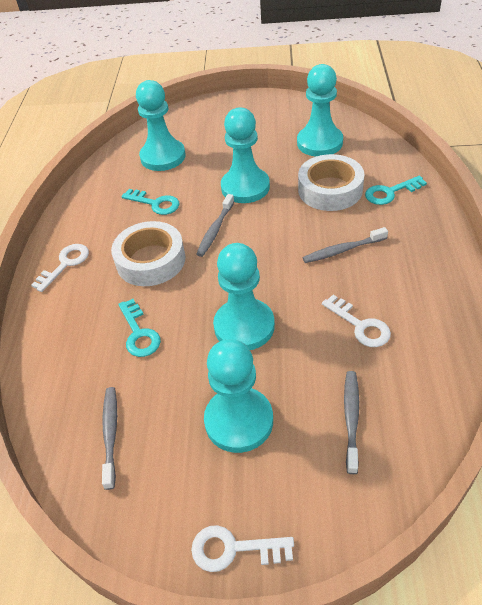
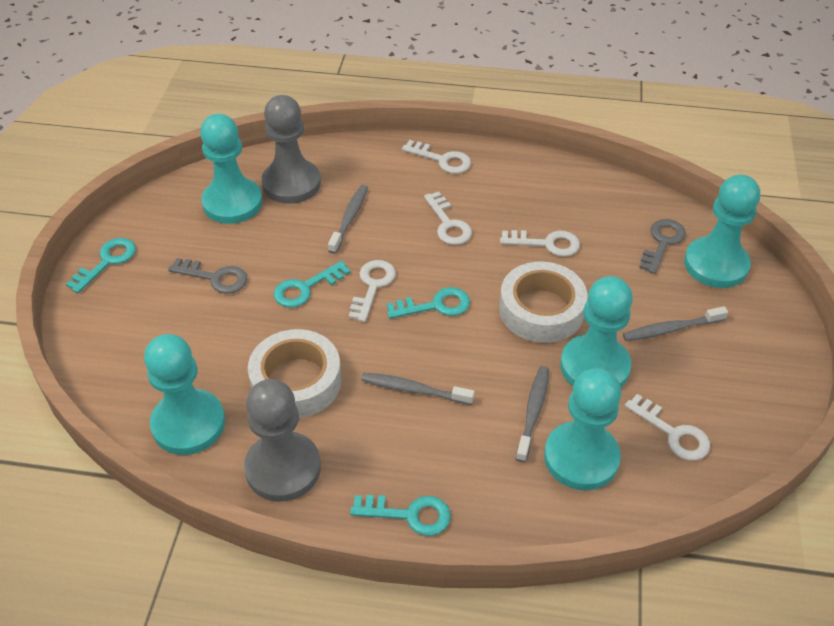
grey key: none = 0 -> [168,258,247,294] [639,219,686,274] = 2
grey pawn: none = 0 -> [244,379,321,502] [261,95,321,204] = 2
turquoise key: [118,299,161,357] [121,189,180,215] [365,176,427,205] = 3 -> [66,238,136,293] [274,261,351,307] [350,495,451,536] [387,287,470,319] = 4
white key: [31,244,89,292] [191,525,294,572] [322,295,391,347] = 3 -> [349,260,396,322] [402,140,471,174] [424,192,472,245] [500,230,580,257] [625,394,710,461] = 5

